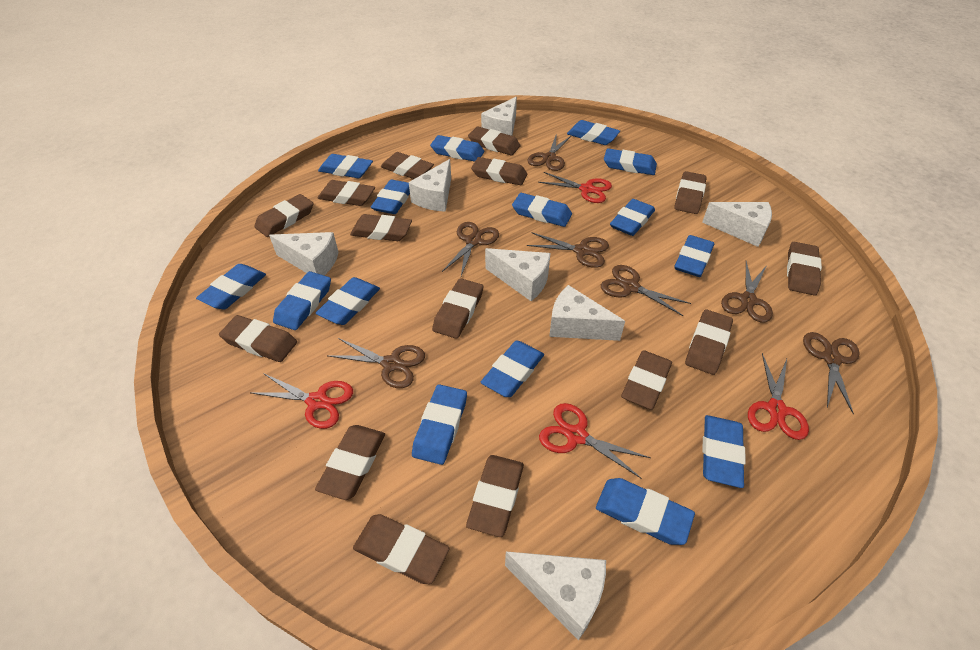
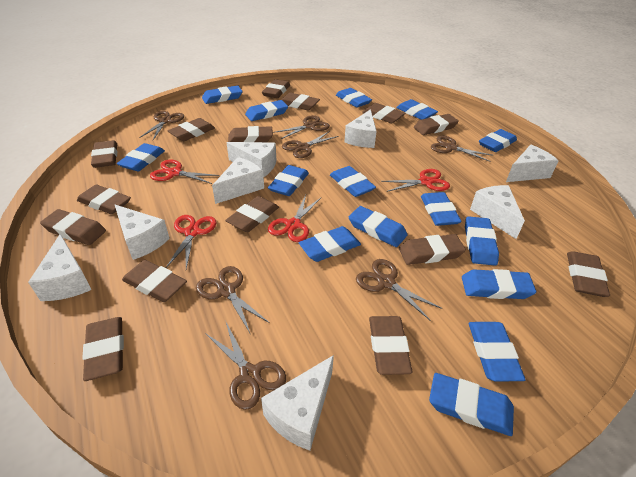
white cheese: [269,232,339,276] [409,159,451,212] [481,97,517,136] [485,248,551,301] [505,551,606,640] [549,285,625,341] [702,202,772,247] = 7 -> [28,234,92,301] [115,205,170,260] [212,157,264,204] [226,142,276,177] [261,355,334,451] [344,109,377,148] [470,185,525,239] [506,145,559,182] = 8

